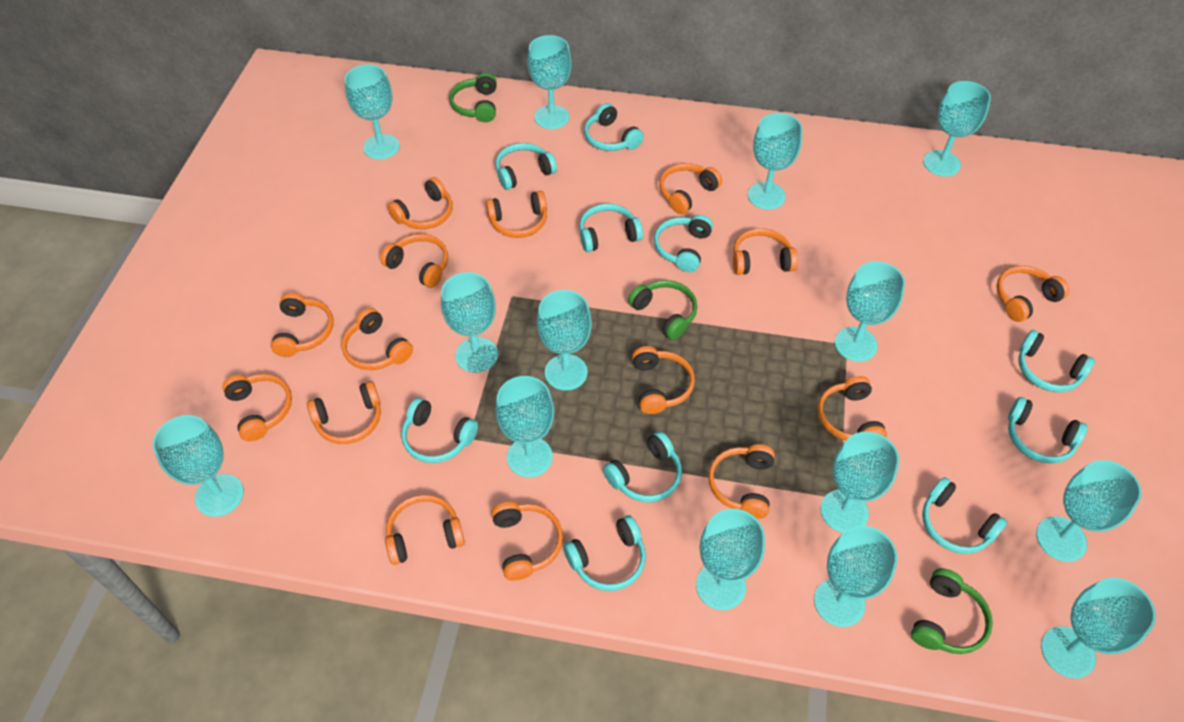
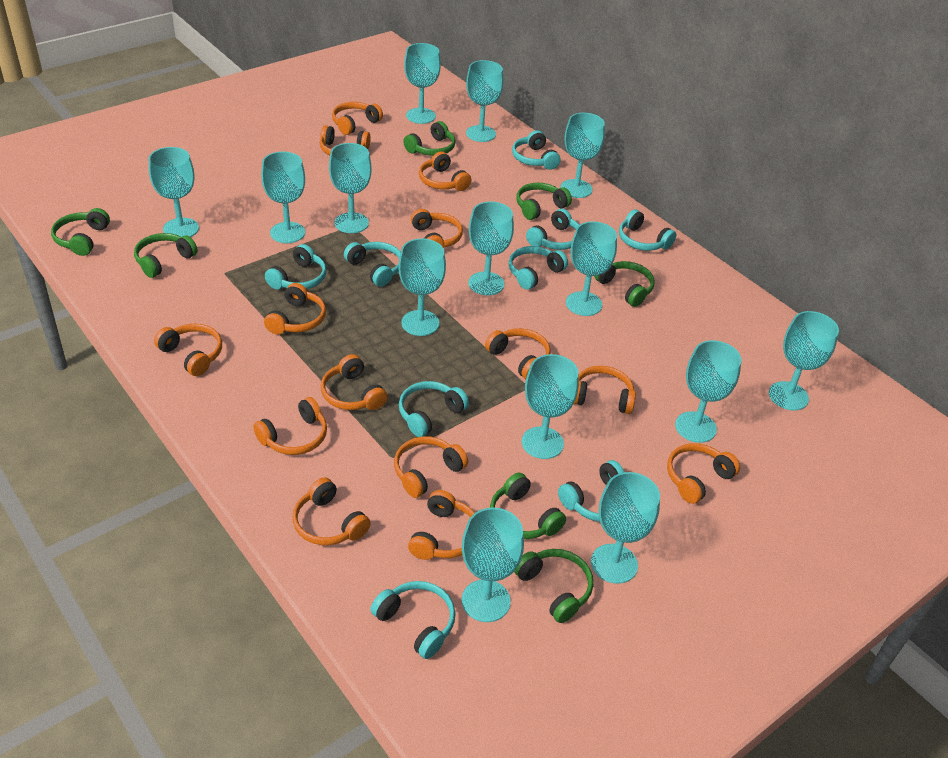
green headphones: [449,73,497,122] [628,280,697,340] [911,568,993,654] = 3 -> [51,208,110,256] [134,233,198,278] [403,121,456,156] [490,473,566,539] [514,549,593,623] [517,183,572,220] [594,261,655,307] = 7
orange headphones: [222,374,292,441] [271,293,333,357] [307,381,381,444] [342,308,413,370] [380,234,448,288] [385,495,465,565] [387,177,452,229] [486,191,547,238] [492,502,563,581] [632,346,695,414] [659,163,722,214] [709,444,775,519] [733,228,798,275] [818,376,887,440] [996,266,1069,322] = 15 -> [154,324,222,376] [253,397,327,455] [264,283,326,335] [292,477,371,545] [320,125,371,155] [321,354,387,410] [332,102,383,135] [394,436,468,498] [408,490,475,560] [411,209,463,248] [419,151,471,191] [485,328,551,379] [574,366,636,414] [667,443,740,504] = 14
turquoise headphones: [401,398,478,463] [495,143,557,190] [564,515,646,591] [579,203,643,252] [584,103,644,151] [603,431,682,502] [654,215,713,272] [922,477,1007,554] [1008,397,1088,464] [1018,330,1095,392] = 10 -> [265,244,326,290] [344,242,401,287] [371,581,455,659] [399,381,469,437] [508,246,568,290] [512,130,560,170] [526,209,579,250] [558,460,624,522] [619,209,676,251] = 9

